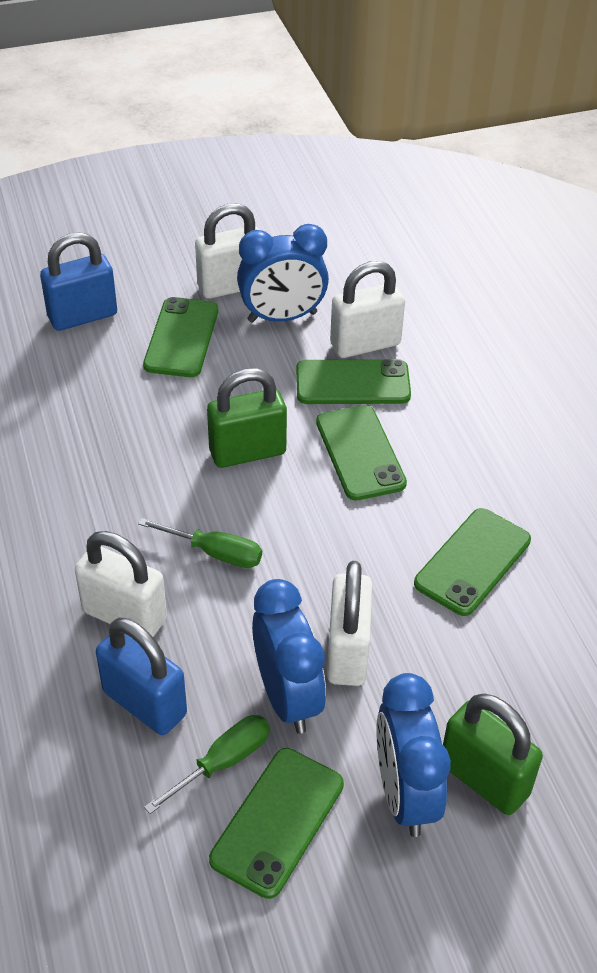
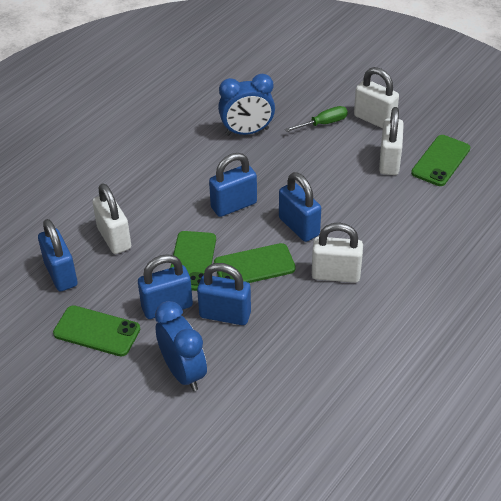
blue clock: [237,224,329,323] [252,579,326,734] [376,673,451,837] = 3 -> [155,301,207,391] [218,74,275,136] = 2
blue padlock: [40,232,117,331] [96,617,187,735] = 2 -> [38,219,78,292] [138,254,193,319] [197,263,251,325] [209,153,257,217] [279,172,321,242] = 5
green padlock: [207,368,287,468] [443,694,543,815] = 2 -> none = 0
green phone: [143,297,218,377] [209,748,344,899] [296,359,411,404] [316,405,407,500] [414,508,531,616] = 5 -> [53,305,140,357] [170,231,216,291] [214,243,296,283] [411,135,470,186] = 4
green screwdriver: [138,518,262,568] [144,715,270,814] = 2 -> [285,106,348,132] = 1

